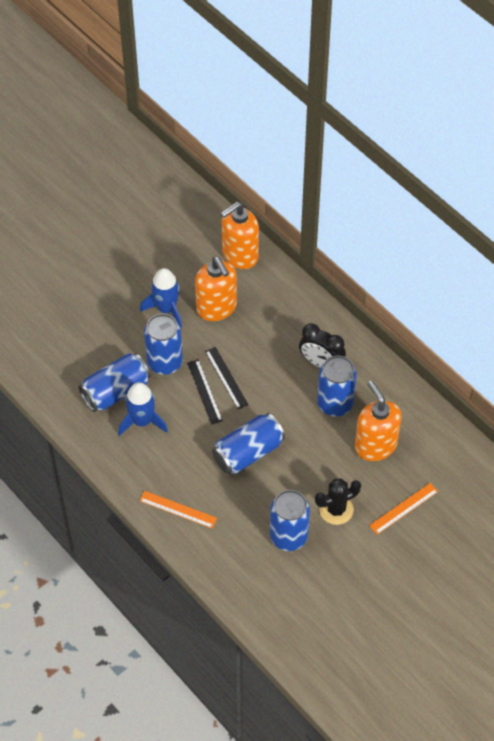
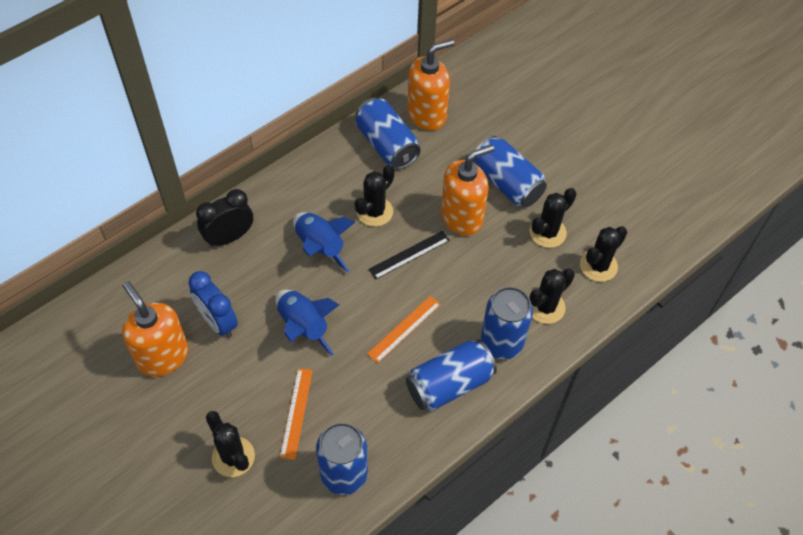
black cactus: [315,478,361,525] = 1 -> [206,411,255,477] [354,165,395,227] [529,188,576,248] [529,268,575,324] [580,226,627,282] = 5
black ruler: [187,359,223,425] [205,347,248,409] = 2 -> [368,231,450,279] = 1
blue clock: none = 0 -> [189,271,238,338] = 1

